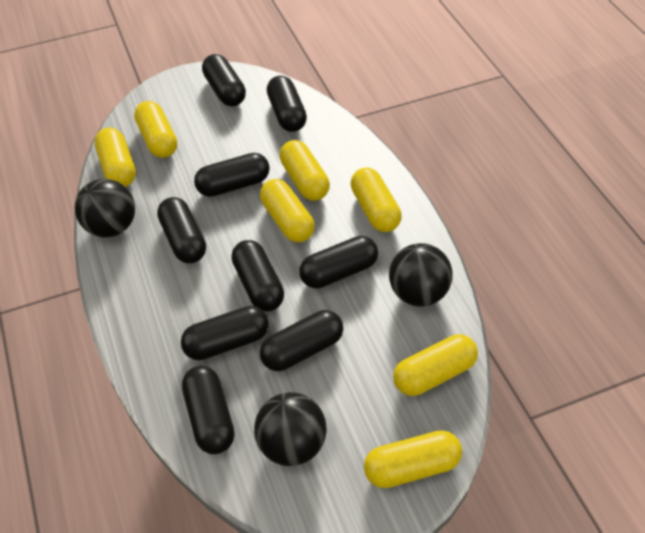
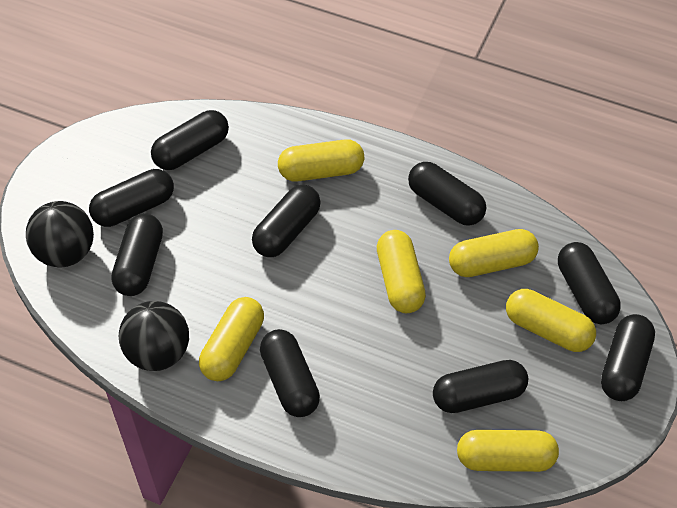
black ball: [75,179,135,238] [254,392,327,466] [389,243,453,307] = 3 -> [26,201,94,268] [119,301,189,371] = 2
yellow capsule: [95,128,136,187] [134,101,177,158] [260,179,315,242] [280,140,330,201] [351,167,402,232] [364,430,462,488] [393,334,478,396] = 7 -> [199,297,264,381] [278,139,364,182] [377,230,426,313] [449,229,539,277] [457,430,559,472] [506,289,596,352] = 6

